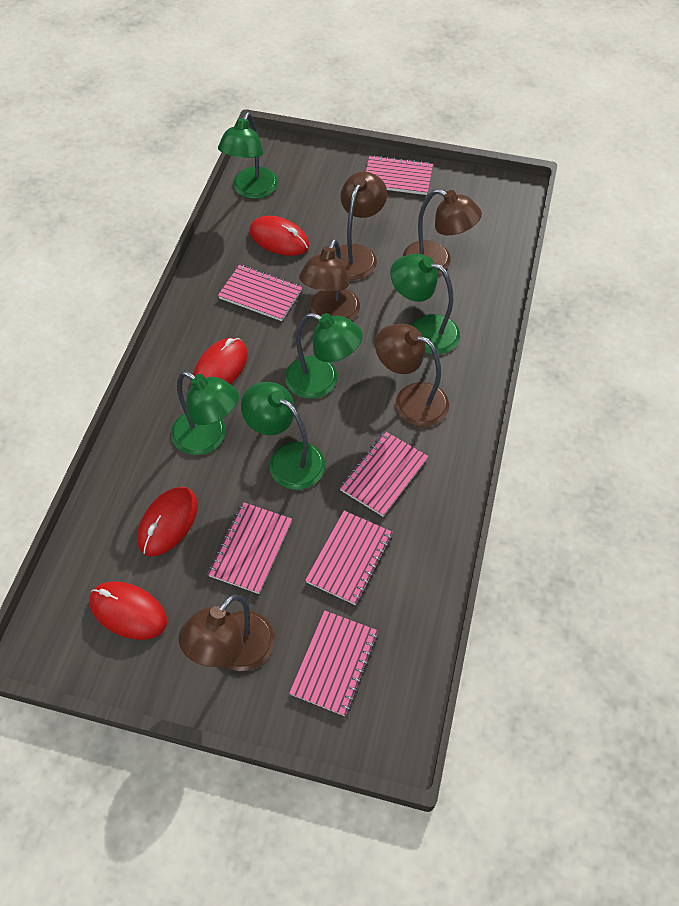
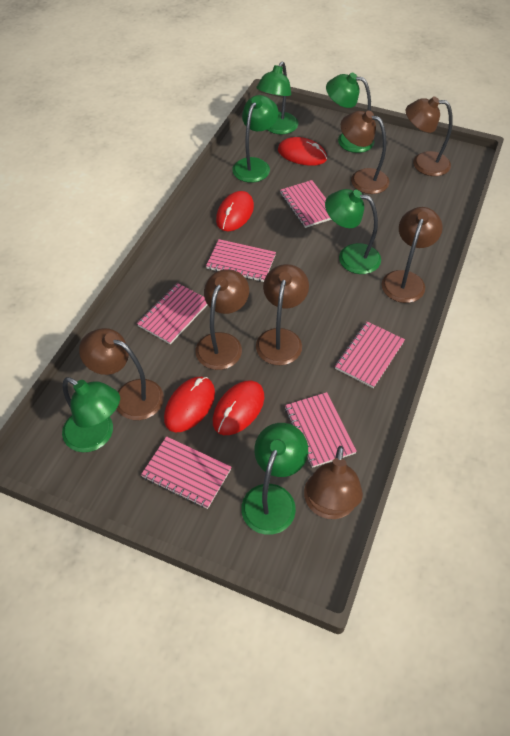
brown lamp: [178,594,275,671] [299,239,360,320] [335,171,387,280] [375,324,449,427] [403,189,482,274] = 5 -> [79,328,164,420] [195,269,249,370] [256,264,309,365] [304,446,363,519] [341,111,389,194] [382,207,443,303] [406,96,453,176] = 7
green lamp: [171,371,239,455] [218,112,278,199] [241,382,325,490] [285,313,363,399] [390,254,460,354] = 5 -> [62,377,120,452] [232,95,279,183] [241,423,308,535] [256,62,298,134] [325,189,381,274] [326,73,374,153] = 6

